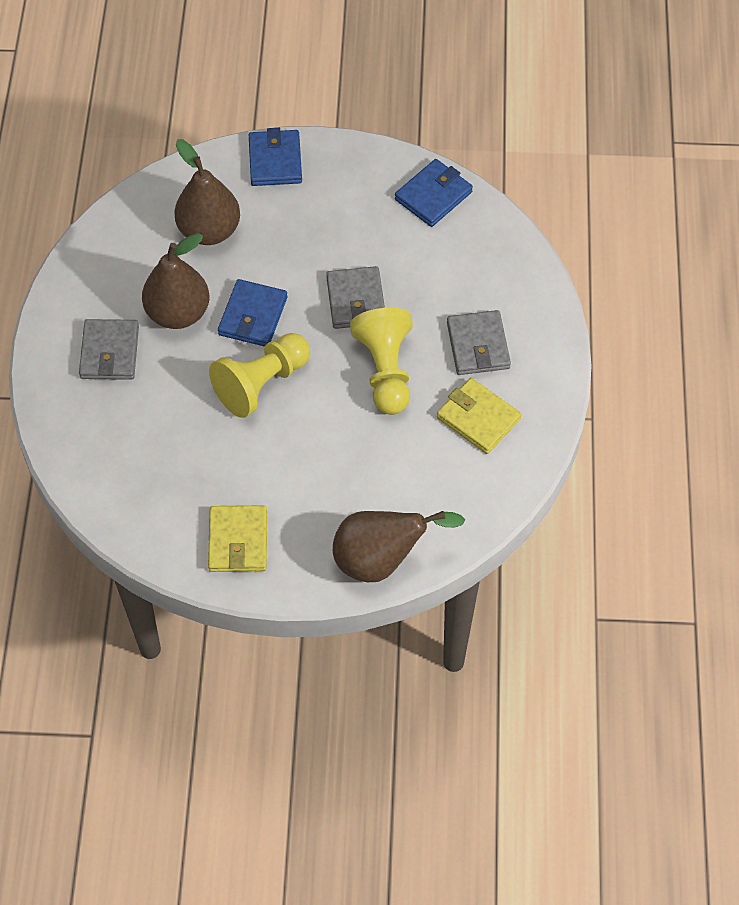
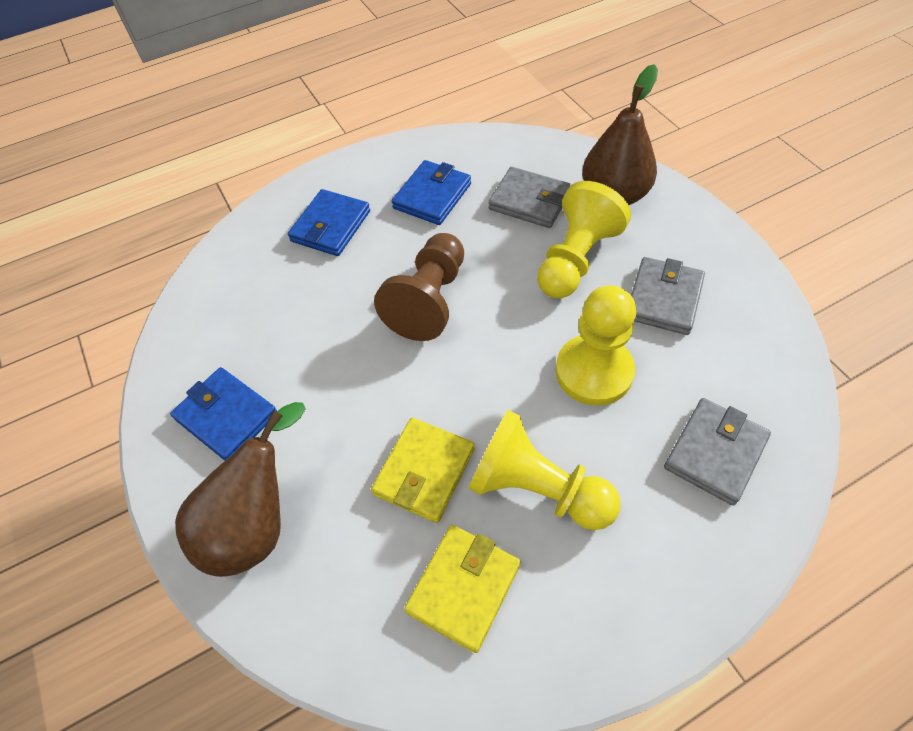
brown pawn: none = 0 -> [374,233,464,341] = 1
brown pear: [142,233,209,329] [174,139,240,245] [333,511,465,582] = 3 -> [175,402,306,577] [582,64,658,205] = 2
yellow pawn: [209,333,310,418] [350,308,413,415] = 2 -> [468,410,621,530] [537,181,631,298] [555,285,636,406] = 3

